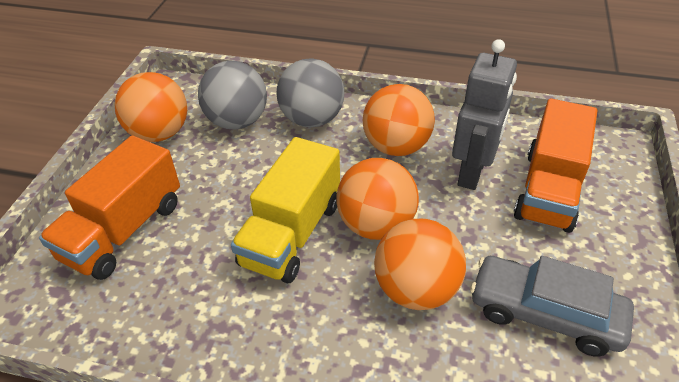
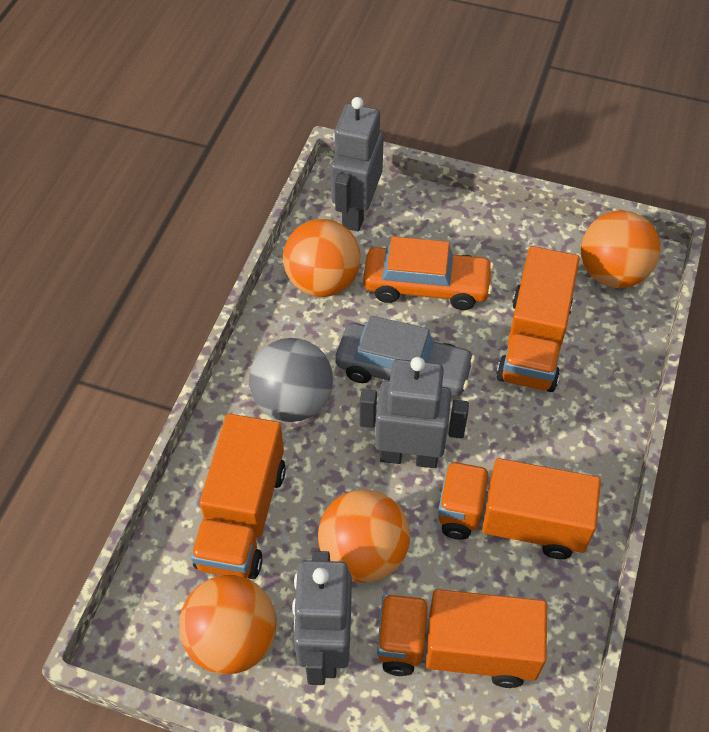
grey ball: [198,61,267,130] [276,58,344,127] = 2 -> [249,338,333,422] = 1
grey robot: [452,39,517,190] = 1 -> [292,551,352,685] [331,97,384,231] [360,357,469,468] = 3
orange car: none = 0 -> [363,236,494,310] = 1
orange truck: [39,135,180,280] [514,98,597,233] = 2 -> [191,413,286,579] [377,589,547,688] [438,458,601,559] [496,246,580,392] = 4
yellow truck: [231,137,340,283] = 1 -> none = 0

